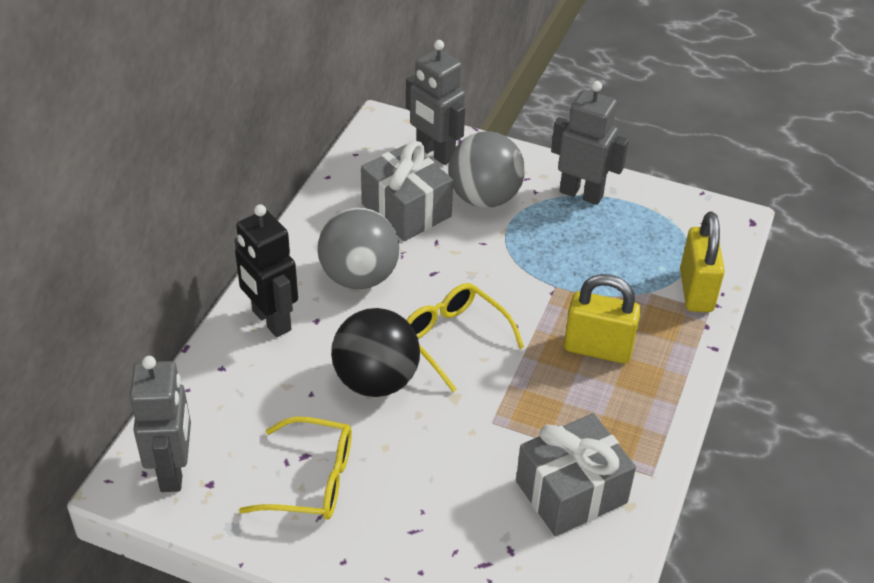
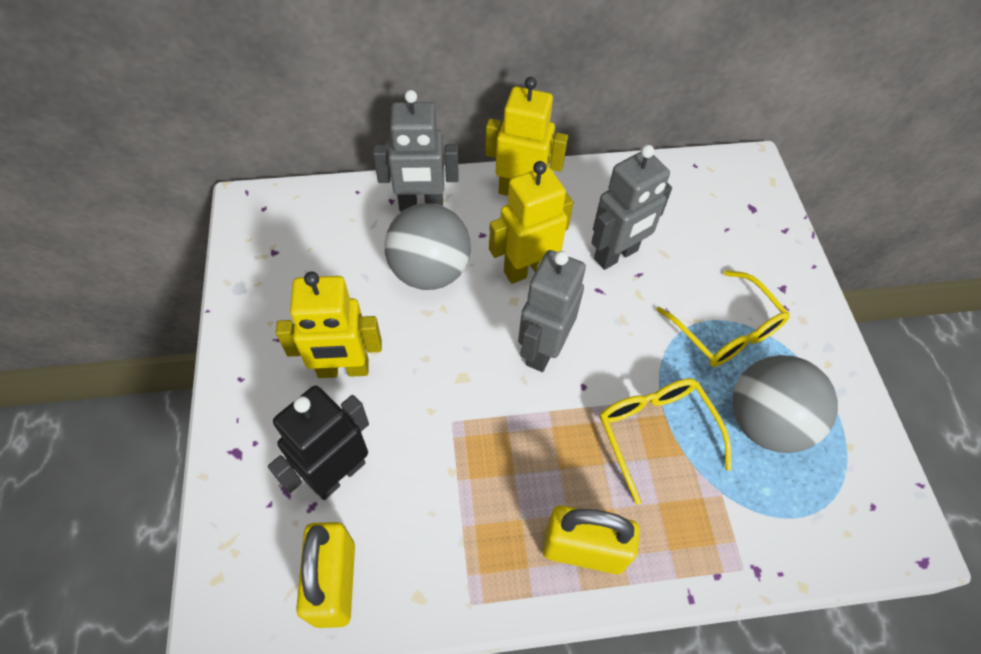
black ball: [331,308,420,397] = 1 -> none = 0
grey gift: [361,141,453,241] [516,413,636,536] = 2 -> none = 0
yellow robot: none = 0 -> [276,271,382,378] [485,77,568,196] [489,161,573,284] = 3

